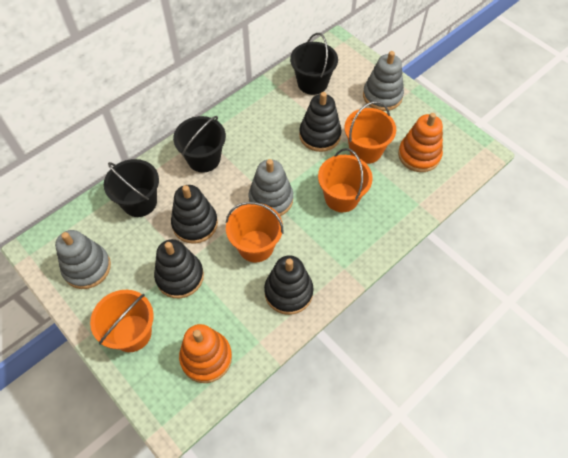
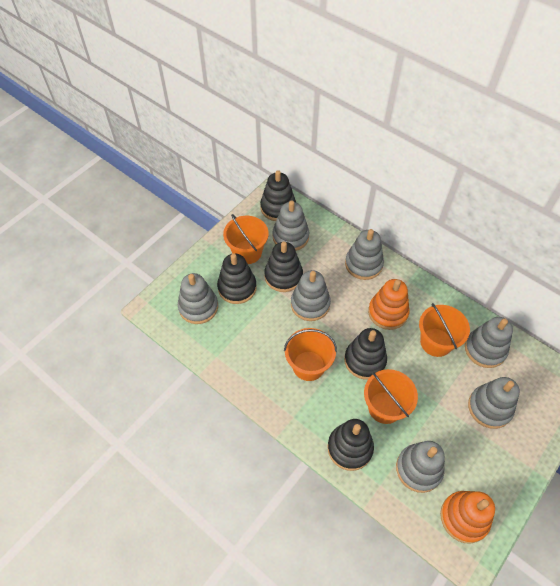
black bucket: [104,159,159,217] [173,116,226,173] [290,33,338,95] = 3 -> none = 0
black stacking toy: [154,239,204,298] [171,185,218,244] [264,255,313,315] [299,92,342,152] = 4 -> [217,253,257,304] [260,170,296,221] [264,242,303,292] [327,419,374,471] [344,328,387,380] = 5
grey stacking toy: [55,230,111,289] [248,159,293,216] [363,51,404,111] = 3 -> [178,273,218,324] [272,200,309,251] [291,270,331,321] [345,229,384,280] [396,441,445,493] [465,317,513,368] [468,377,520,429] = 7

